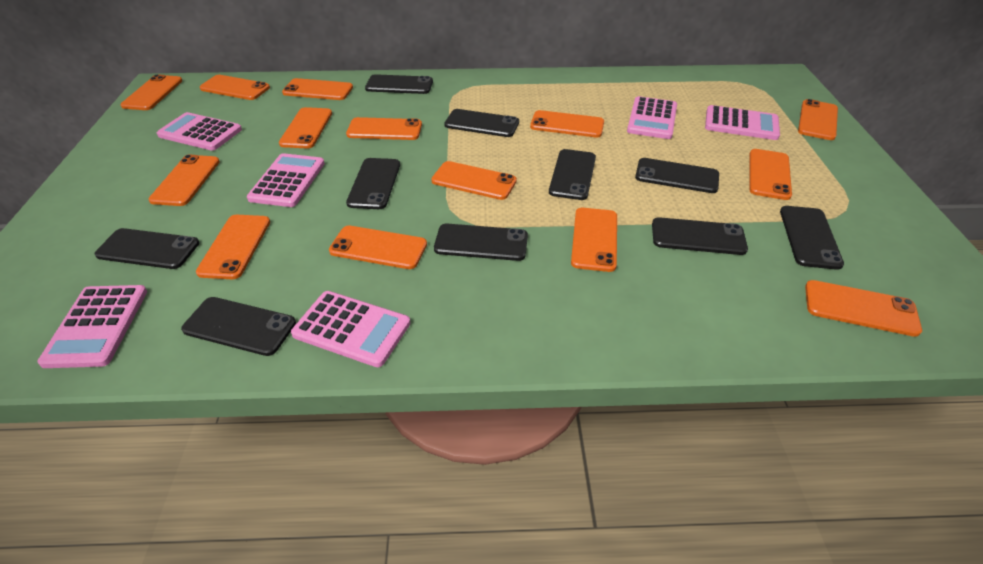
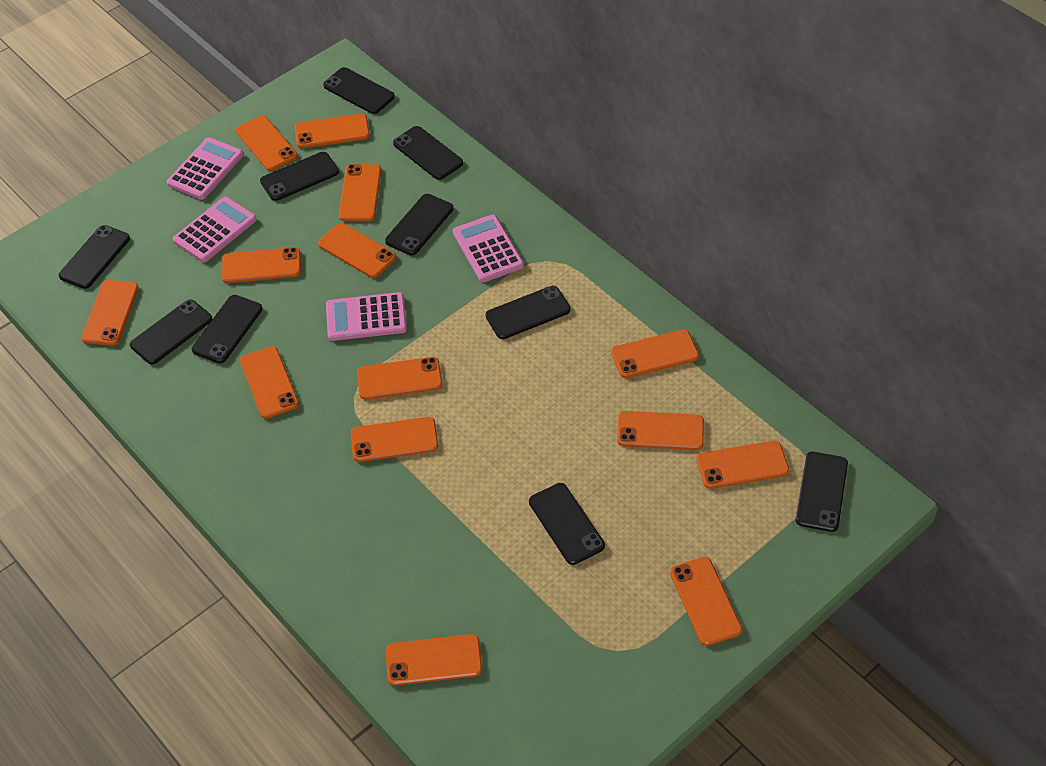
pink calculator: [37,285,147,368] [157,112,242,151] [247,153,325,207] [291,291,410,367] [627,96,677,139] [705,105,780,140] = 6 -> [167,137,244,200] [173,197,257,262] [326,292,407,341] [453,214,524,282] = 4

